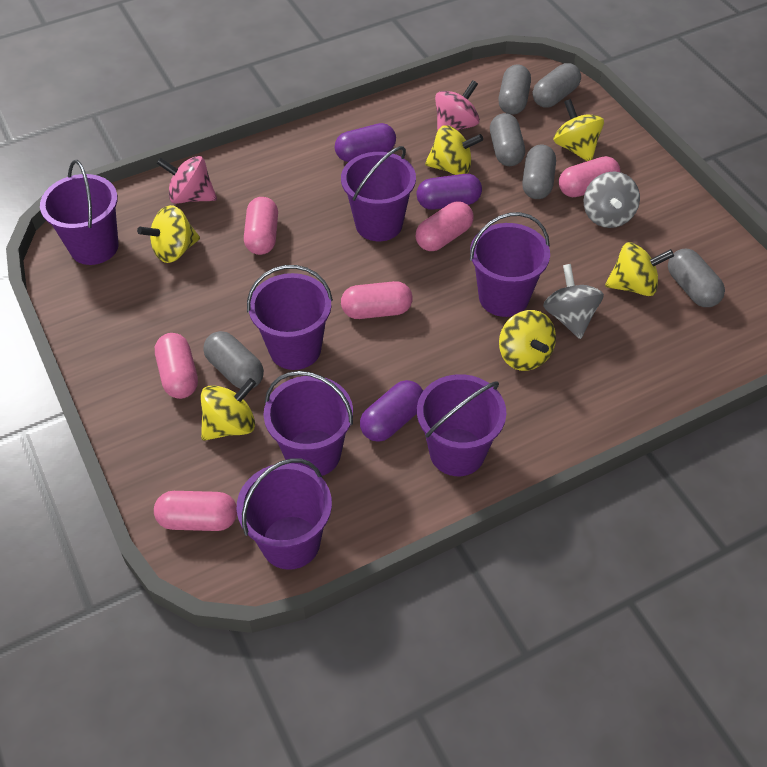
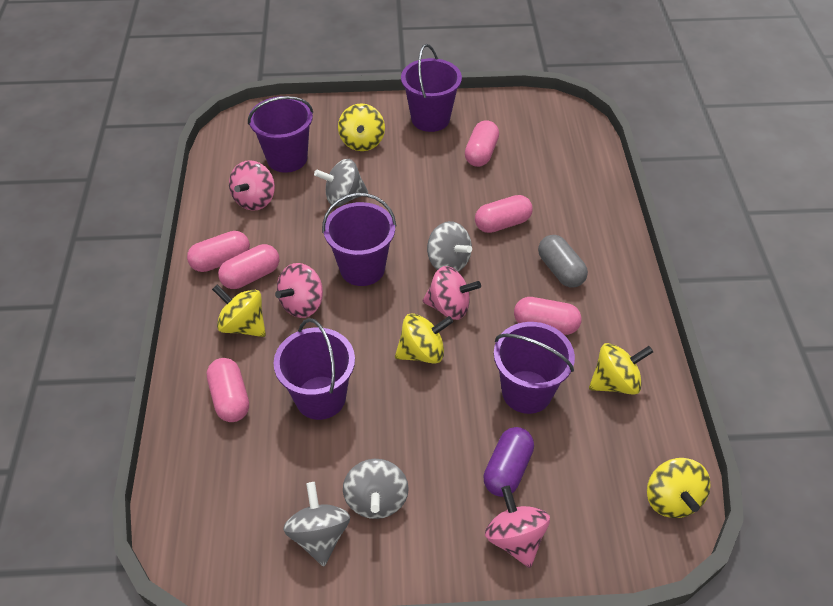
grey capsule: [203,331,264,389] [490,113,525,166] [498,65,531,115] [522,145,556,199] [533,63,581,108] [668,249,725,307] = 6 -> [538,235,588,287] = 1
grey spinning top: [543,264,604,339] [584,171,640,228] = 2 -> [283,482,350,566] [314,159,368,206] [343,459,409,519] [427,221,472,272] = 4
pink spinning top: [157,156,217,204] [435,80,480,132] = 2 -> [229,160,275,211] [275,263,323,318] [422,266,481,320] [485,486,550,568] = 4
purple bucket: [40,160,118,265] [237,458,332,570] [247,265,333,370] [264,371,353,476] [341,146,416,241] [417,374,506,476] [470,212,550,317] = 7 -> [248,96,313,173] [274,318,355,420] [322,193,396,286] [401,44,462,132] [494,322,575,414] = 5
purple capsule: [335,123,396,162] [360,380,423,442] [417,174,482,210] = 3 -> [483,427,534,497] = 1
yellow spinning top: [137,205,200,263] [201,378,256,441] [425,125,483,175] [499,310,556,371] [553,99,604,161] [605,242,674,296] = 6 -> [212,284,266,337] [338,103,385,151] [395,313,453,364] [589,343,653,395] [647,458,710,518] = 5

